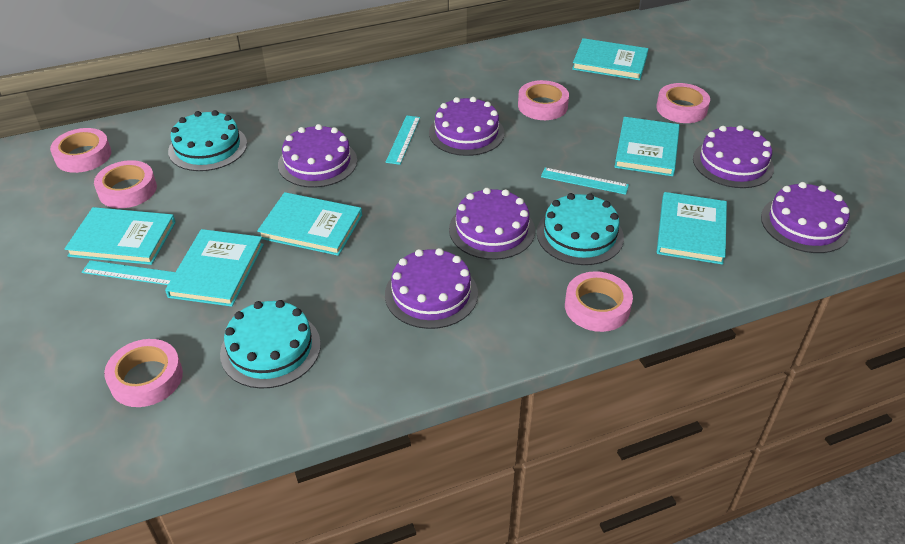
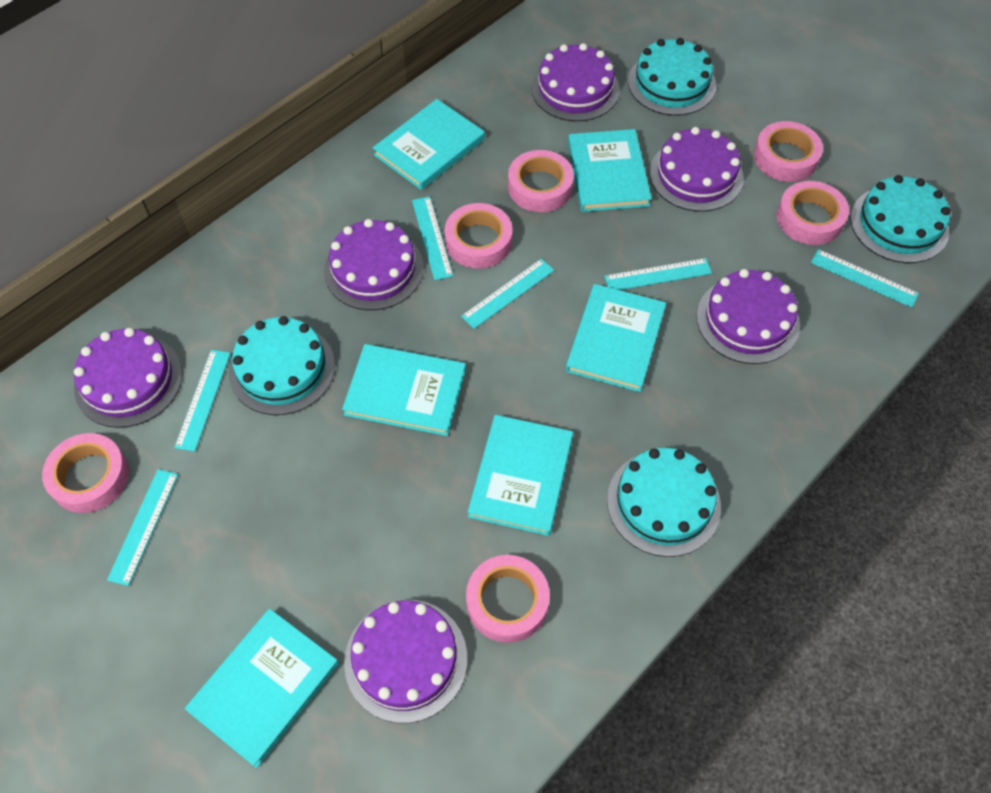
turquoise cake: [168,110,247,171] [220,300,321,389] [537,193,624,265] = 3 -> [229,316,335,415] [607,448,721,557] [628,38,716,116] [851,175,950,263] = 4
turquoise ruler: [82,260,175,285] [386,115,420,165] [541,168,629,195] = 3 -> [107,469,178,586] [174,350,231,452] [412,196,453,280] [461,259,554,329] [604,258,712,290] [811,249,919,308] = 6

